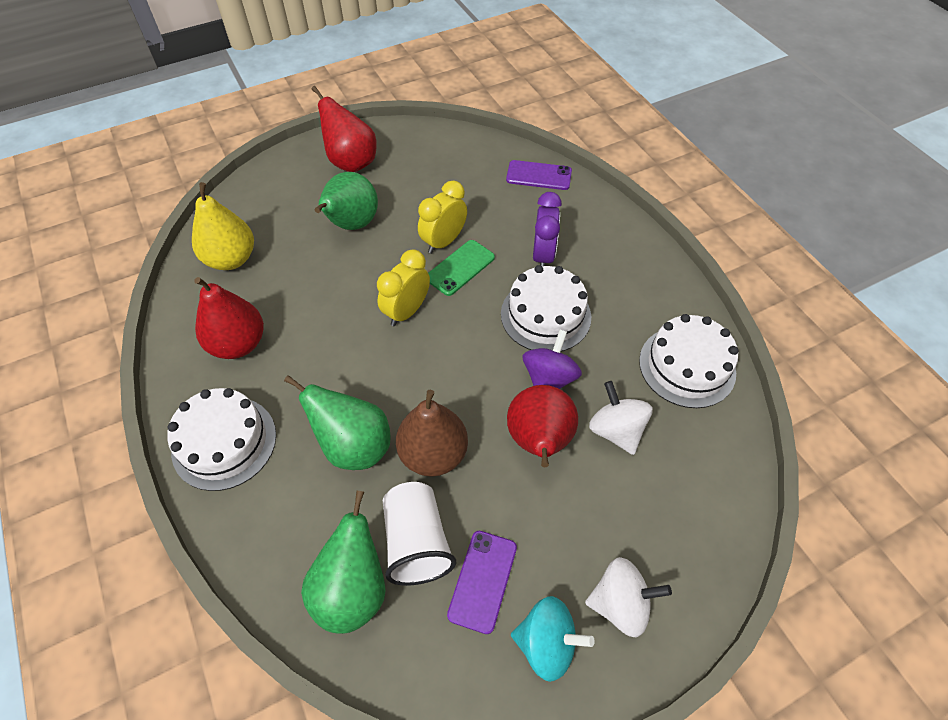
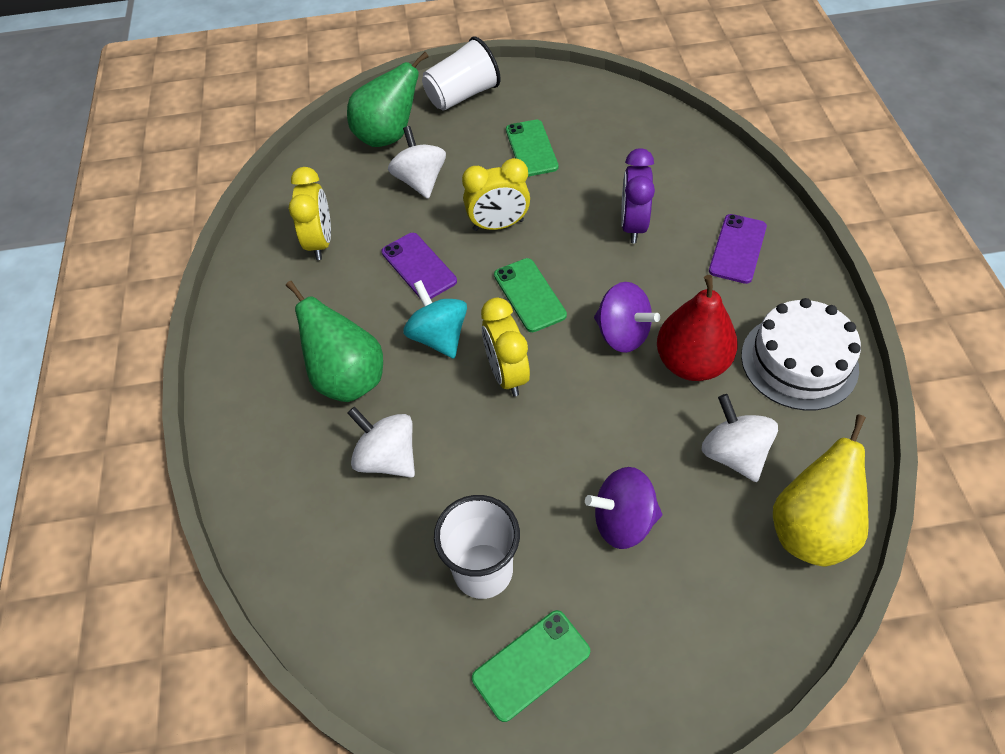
brown pear: [396,390,468,477] = 1 -> none = 0
green pear: [284,375,391,470] [301,491,386,634] [314,172,378,230] = 3 -> [286,281,383,402] [347,52,429,147] = 2
green phone: [428,240,495,296] = 1 -> [472,610,590,722] [494,258,567,332] [506,120,558,177] = 3
purple spinning top: [523,330,582,389] = 1 -> [585,467,662,549] [594,282,660,353] = 2
red pear: [194,277,264,359] [311,86,377,172] [507,385,578,467] = 3 -> [657,275,738,381] = 1
white cake: [167,388,276,491] [501,265,591,352] [639,314,739,408] = 3 -> [741,298,861,411] = 1
white cup: [383,482,456,586] = 1 -> [422,37,500,111] [434,495,520,599] = 2
white spinning top: [585,557,672,637] [589,381,652,455] = 2 -> [347,407,415,477] [388,126,446,199] [701,394,778,482] = 3
yellow clock: [377,249,430,326] [418,180,467,254] = 2 -> [289,167,331,260] [462,158,530,231] [481,298,530,396] = 3

